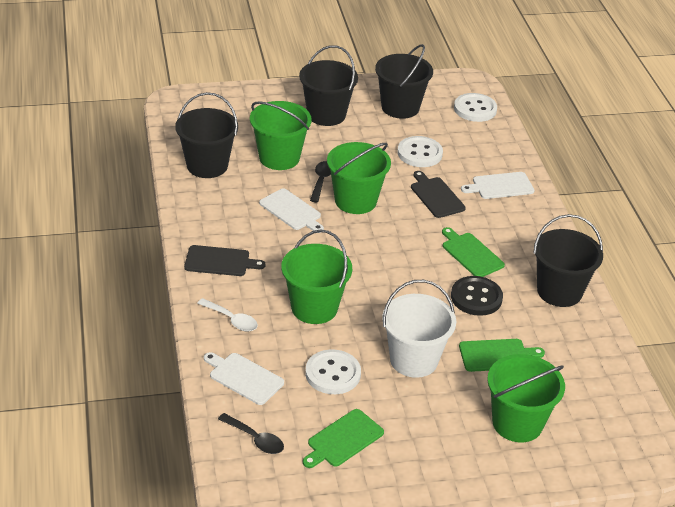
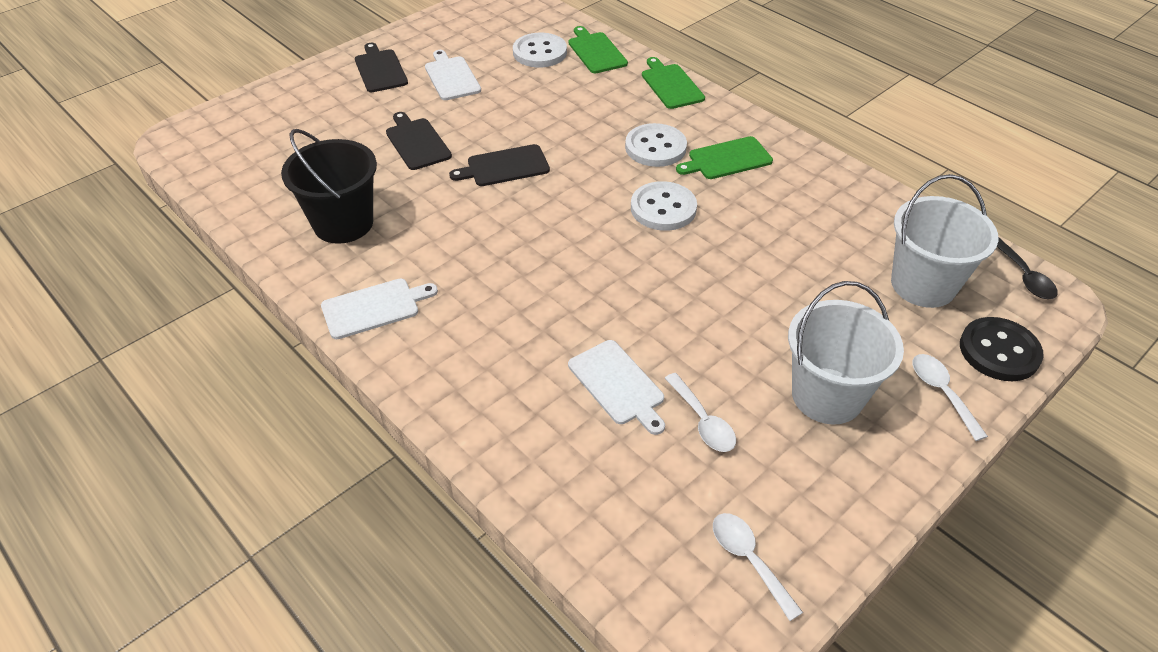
black bucket: [175,92,238,178] [299,45,358,126] [375,44,433,119] [533,214,603,307] = 4 -> [281,129,377,244] = 1
black cutting board: [184,245,265,276] [411,171,466,218] = 2 -> [355,43,408,92] [386,112,452,170] [449,144,550,186] = 3
black spoon: [218,413,284,454] [310,161,331,202] = 2 -> [997,237,1058,299] = 1
green bucket: [250,101,312,170] [281,229,352,324] [327,142,391,214] [487,354,565,442] = 4 -> none = 0
white bucket: [382,280,456,378] = 1 -> [788,281,904,424] [891,174,999,308] = 2
white spoon: [197,298,258,331] = 1 -> [665,373,736,452] [713,513,803,621] [912,354,988,441] = 3

